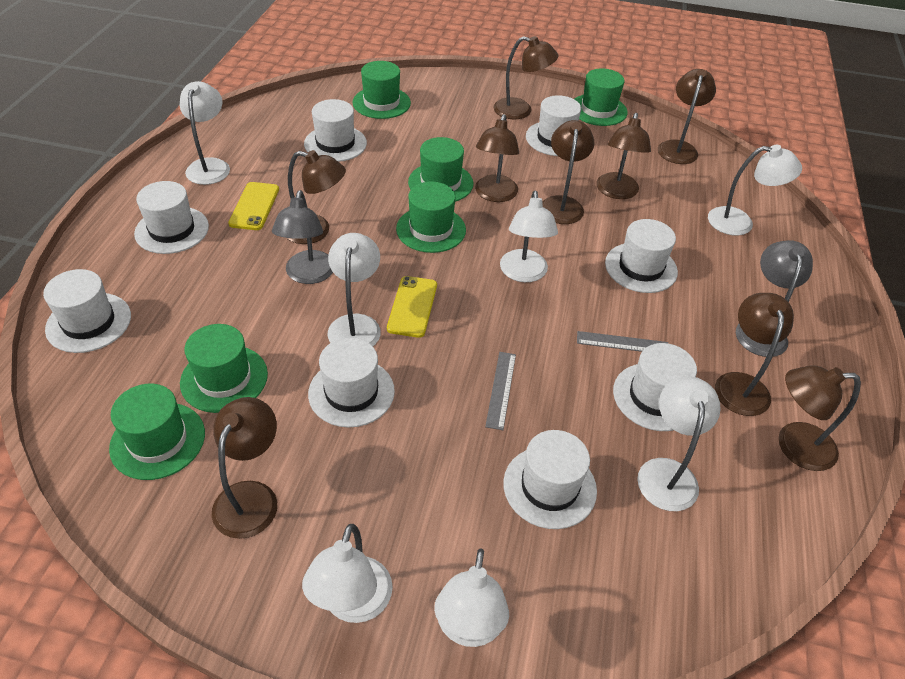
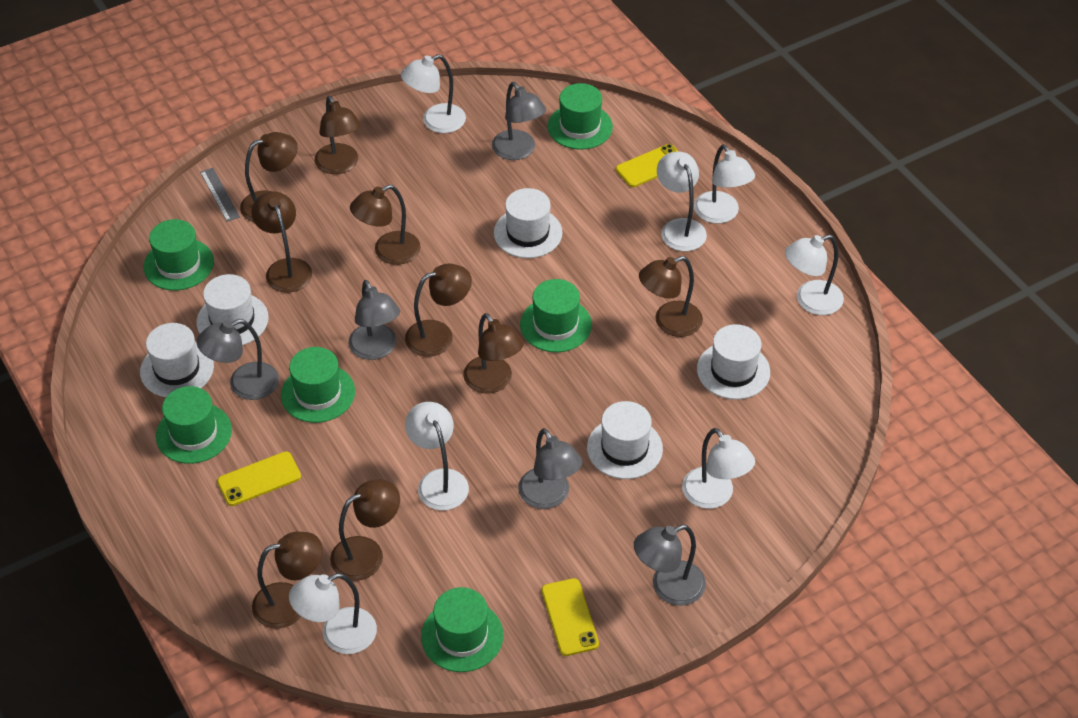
grey lamp: [272,190,333,284] [736,240,813,357] = 2 -> [197,319,279,400] [349,280,400,360] [492,82,546,160] [518,428,582,509] [634,525,706,606] = 5
grey ruler: [485,352,516,430] [577,331,668,352] = 2 -> [200,168,240,222] = 1
white hat: [43,269,131,353] [134,181,209,254] [304,99,367,162] [308,338,395,427] [503,430,597,529] [526,95,581,156] [605,219,678,293] [613,343,697,431] = 8 -> [140,323,214,397] [196,274,268,346] [494,188,562,258] [587,401,663,479] [697,324,770,400] = 5
yellow phone: [228,182,279,230] [387,276,437,338] = 2 -> [217,451,301,506] [542,578,599,656] [616,144,679,187] = 3

